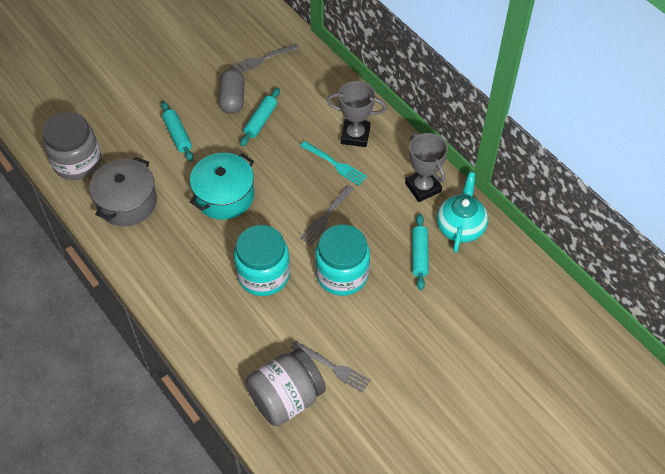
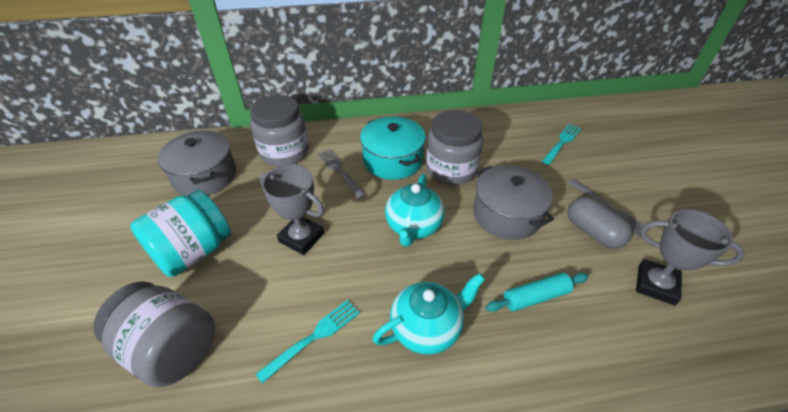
grey fork: [231,44,299,73] [290,341,371,393] [300,185,354,245] = 3 -> [318,149,366,199] [568,179,650,237] = 2
grey jar: [43,112,101,180] [246,349,326,426] = 2 -> [93,281,215,387] [250,95,309,166] [426,110,483,185] = 3
grey pot: [89,157,157,226] = 1 -> [158,130,236,196] [473,165,554,240] = 2
turquoise fork: [300,141,367,186] = 1 -> [256,300,360,384] [542,124,581,165] = 2
turquoise jar: [234,225,290,296] [315,224,370,296] = 2 -> [130,190,231,277] = 1
turquoise rolling pin: [161,101,193,161] [240,88,280,147] [412,214,429,290] = 3 -> [486,273,588,312] = 1
turquoise teapot: [437,172,488,253] = 1 -> [372,273,485,355] [385,174,445,247] = 2

